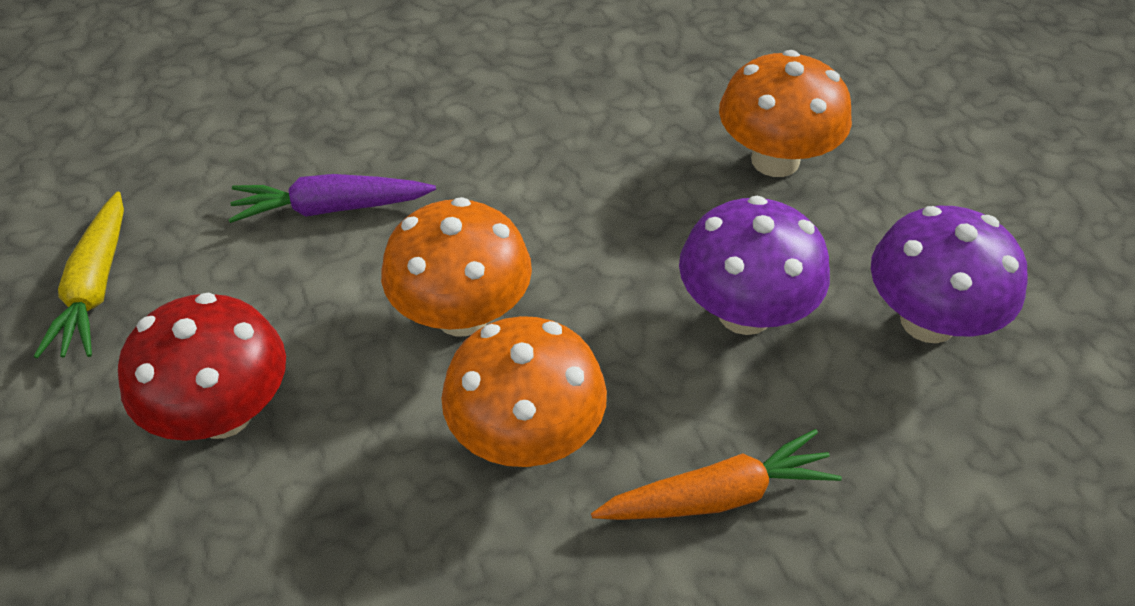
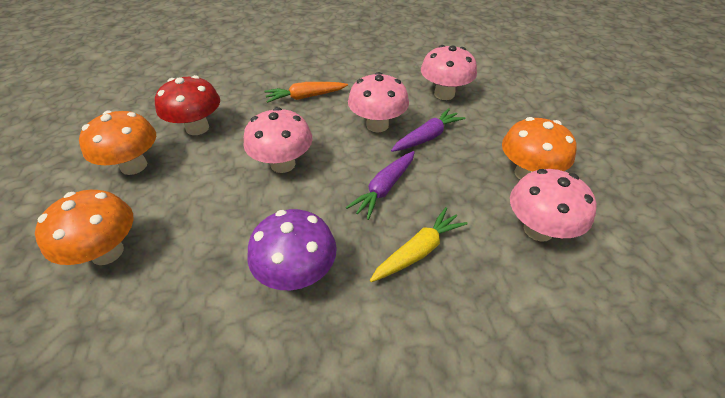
pink mushroom: none = 0 -> [243,107,313,173] [348,72,409,132] [421,45,477,100] [510,169,597,241] = 4
purple carrot: [228,174,436,223] = 1 -> [346,151,415,220] [391,108,465,152] = 2
purple mushroom: [679,196,830,335] [871,206,1028,343] = 2 -> [248,209,337,290] = 1

